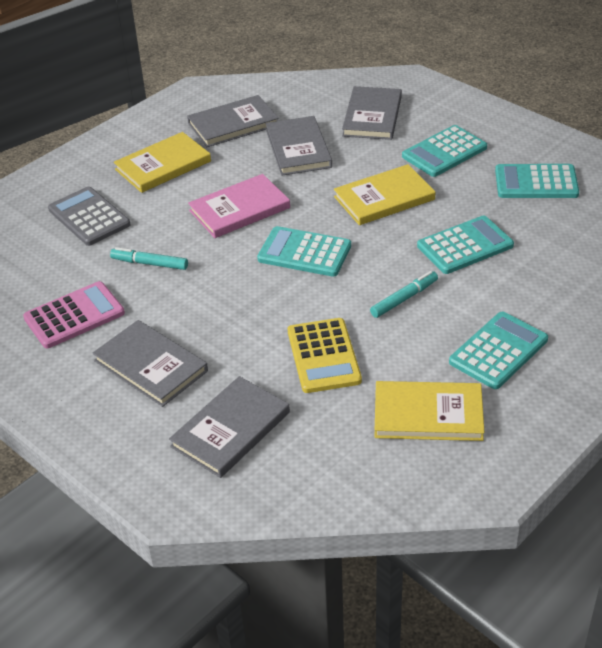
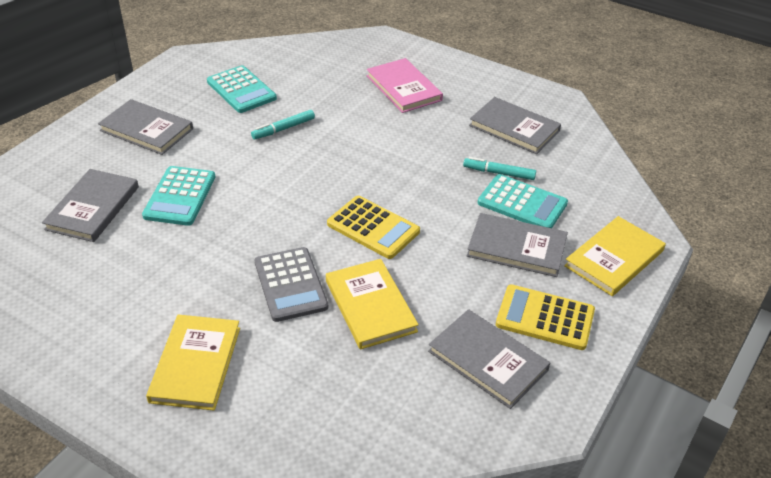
pink calculator: [23,281,125,348] = 1 -> none = 0
turquoise calculator: [257,226,351,277] [402,125,487,177] [417,215,514,274] [449,312,548,389] [495,164,579,198] = 5 -> [142,166,216,226] [207,65,277,113] [478,174,568,228] = 3
yellow calculator: [288,318,362,393] = 1 -> [327,196,420,259] [496,284,595,350] = 2

